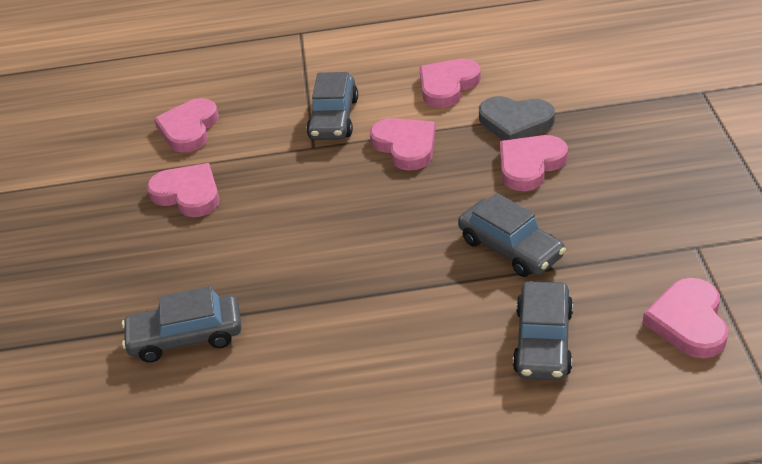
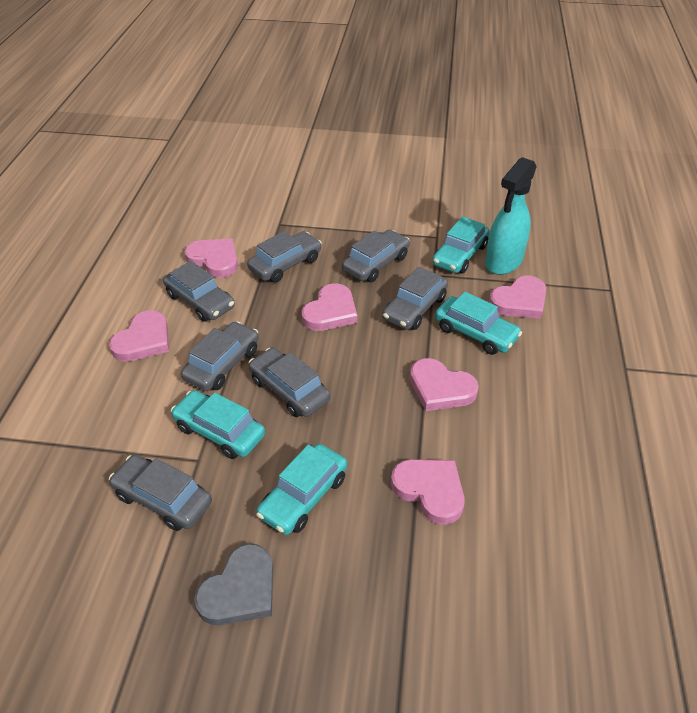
grey car: [122,286,241,363] [307,72,358,140] [458,193,566,277] [513,281,573,380] = 4 -> [109,455,212,531] [163,261,235,322] [181,321,259,391] [247,231,322,283] [249,348,330,417] [342,230,410,282] [382,267,448,330] = 7
turquoise car: none = 0 -> [171,390,265,459] [256,444,347,535] [432,216,489,273] [435,292,522,355] = 4
turquoise spray bottle: none = 0 -> [485,157,537,275] = 1

